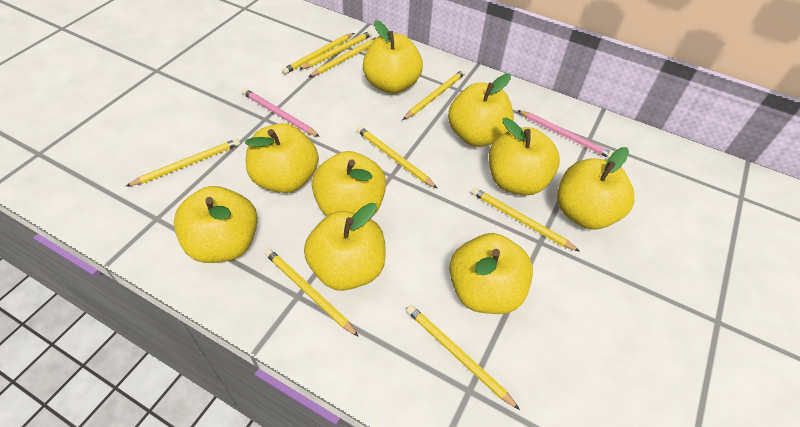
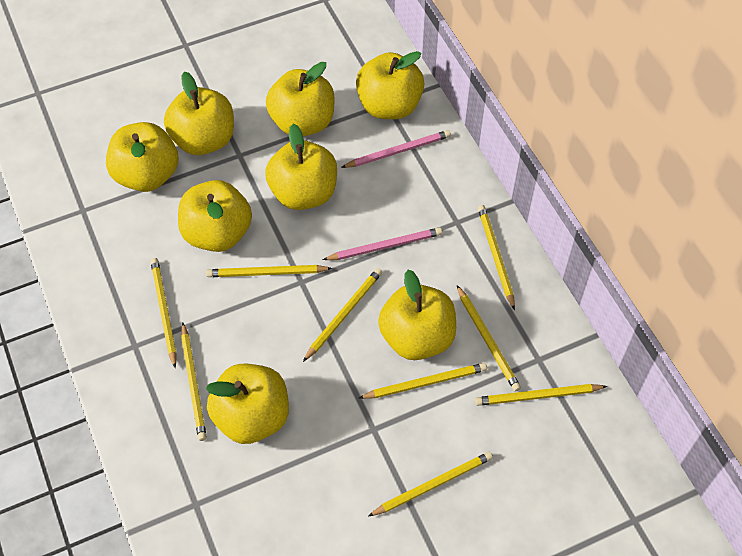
yellow apple: [174,186,258,263] [245,123,319,193] [304,203,386,291] [312,151,386,217] [363,20,423,94] [448,74,514,147] [449,233,533,314] [489,118,560,195] [557,147,634,230] = 9 -> [106,122,179,192] [164,71,234,155] [178,180,252,252] [206,364,289,444] [265,124,337,210] [266,62,335,136] [356,51,424,119] [378,269,456,360] = 8

